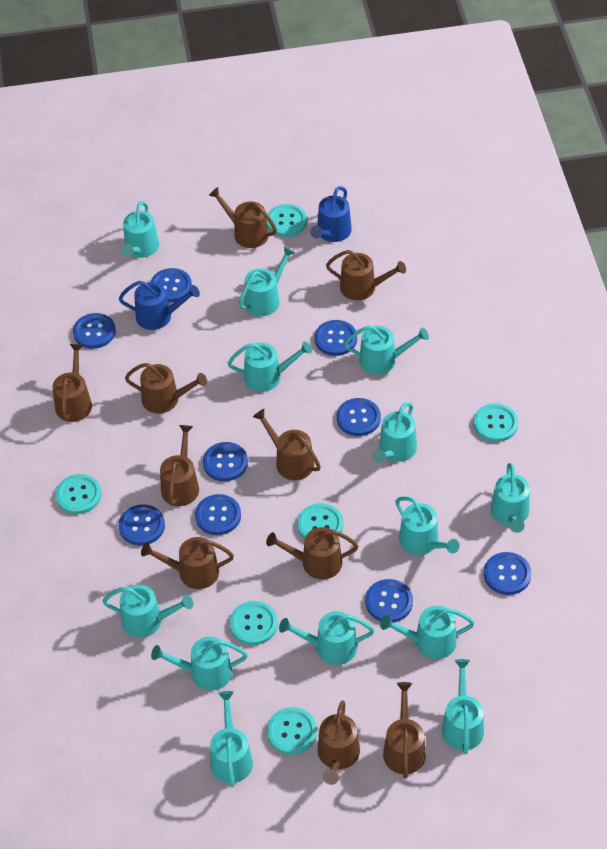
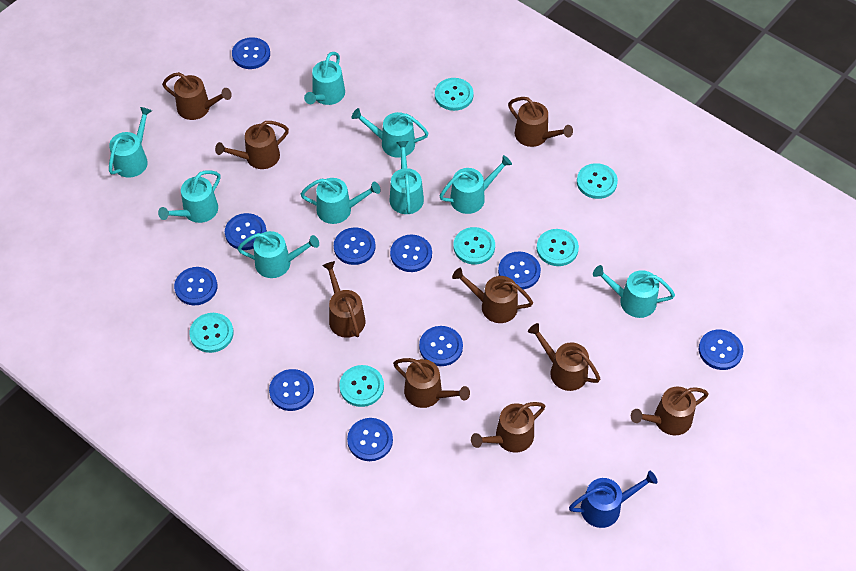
blue button: [73,313,116,349] [119,504,165,546] [150,268,192,303] [195,494,241,535] [203,442,248,481] [315,320,357,356] [337,398,381,436] [365,579,413,622] [484,552,531,595] = 9 -> [174,267,217,305] [225,213,267,250] [232,37,270,69] [269,369,314,411] [334,227,375,265] [347,418,393,461] [390,235,432,272] [419,326,463,366] [498,251,541,289] [699,330,743,370] = 10
blue watering can: [119,281,200,330] [310,186,352,242] = 2 -> [569,471,658,528] = 1
brown watering can: [53,344,92,422] [125,363,207,414] [141,537,234,589] [160,425,199,506] [209,187,277,248] [253,409,321,480] [266,527,358,580] [318,700,360,785] [326,250,406,300] [383,682,426,779] = 10 -> [162,72,232,120] [215,121,289,169] [322,261,366,338] [393,358,470,408] [452,268,533,323] [471,402,545,453] [508,97,573,147] [528,323,600,391] [631,387,709,436] = 9
turquoise watering can: [102,585,193,638] [121,201,159,258] [151,637,248,690] [210,691,253,788] [228,341,312,392] [239,246,295,316] [279,611,374,665] [344,325,429,375] [372,402,417,464] [380,606,474,659] [395,496,460,555] [442,659,484,754] [491,463,530,533] = 13 -> [109,107,152,178] [158,171,220,223] [238,231,319,278] [300,178,381,224] [304,52,345,105] [351,108,428,158] [390,141,424,214] [440,155,512,214] [593,265,675,318] = 9

